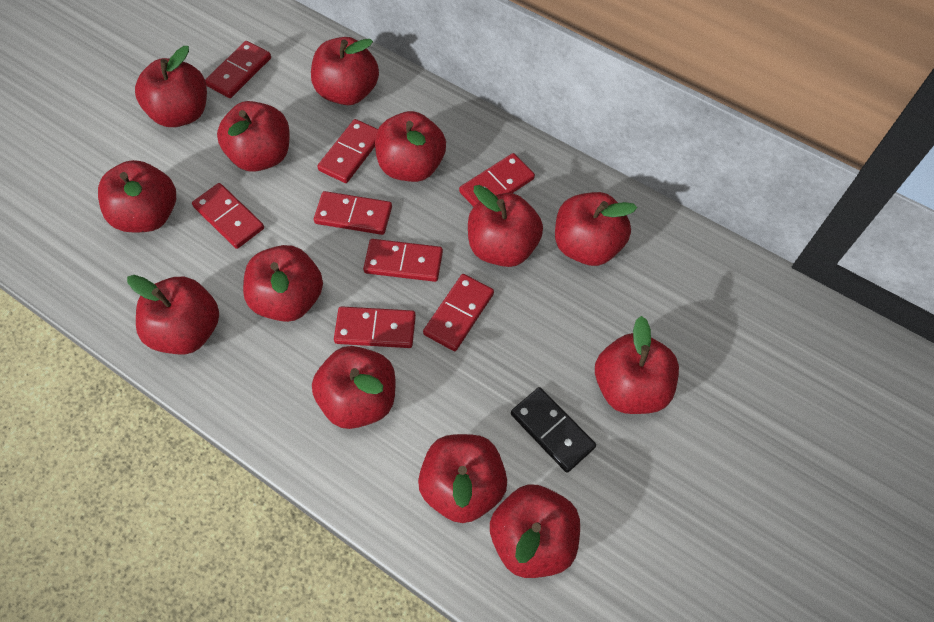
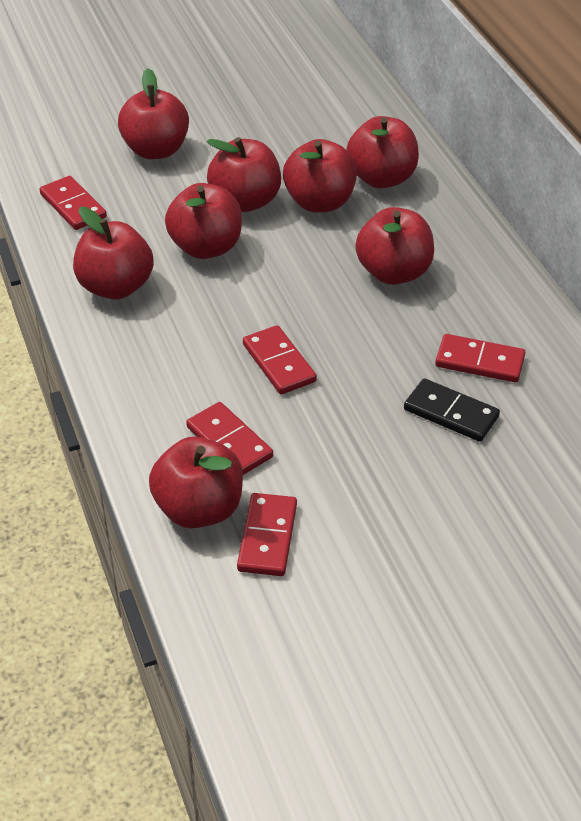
red apple: [98,160,176,232] [127,275,219,354] [135,46,207,127] [217,101,290,172] [243,245,323,322] [311,37,379,105] [312,346,395,429] [375,111,446,182] [418,434,507,523] [468,185,543,267] [490,484,580,578] [555,192,637,266] [595,316,679,414] = 13 -> [73,207,154,300] [118,68,189,159] [149,437,243,528] [165,183,242,259] [207,137,281,212] [283,139,357,213] [346,116,419,188] [355,207,434,285] = 8
red domino: [192,183,264,249] [205,41,271,98] [314,191,392,235] [317,119,378,183] [334,306,416,348] [363,239,443,282] [423,274,494,351] [459,153,535,207] = 8 -> [39,176,107,230] [186,402,273,475] [237,493,297,576] [243,325,317,394] [435,334,525,383] = 5

